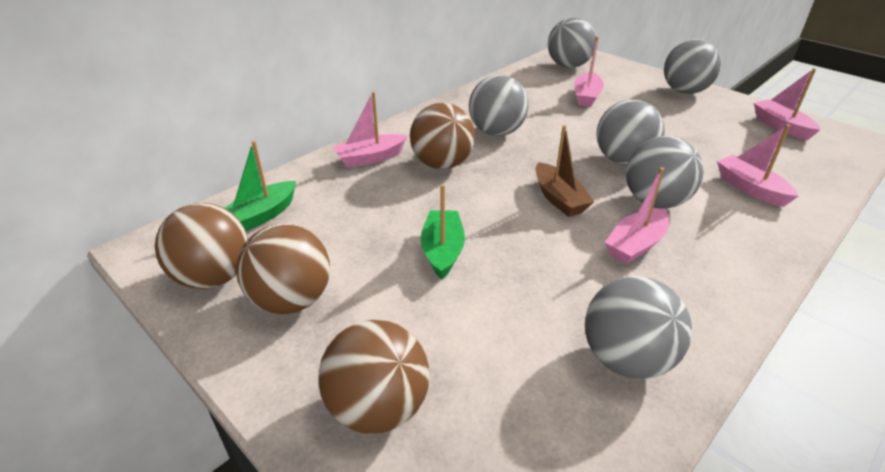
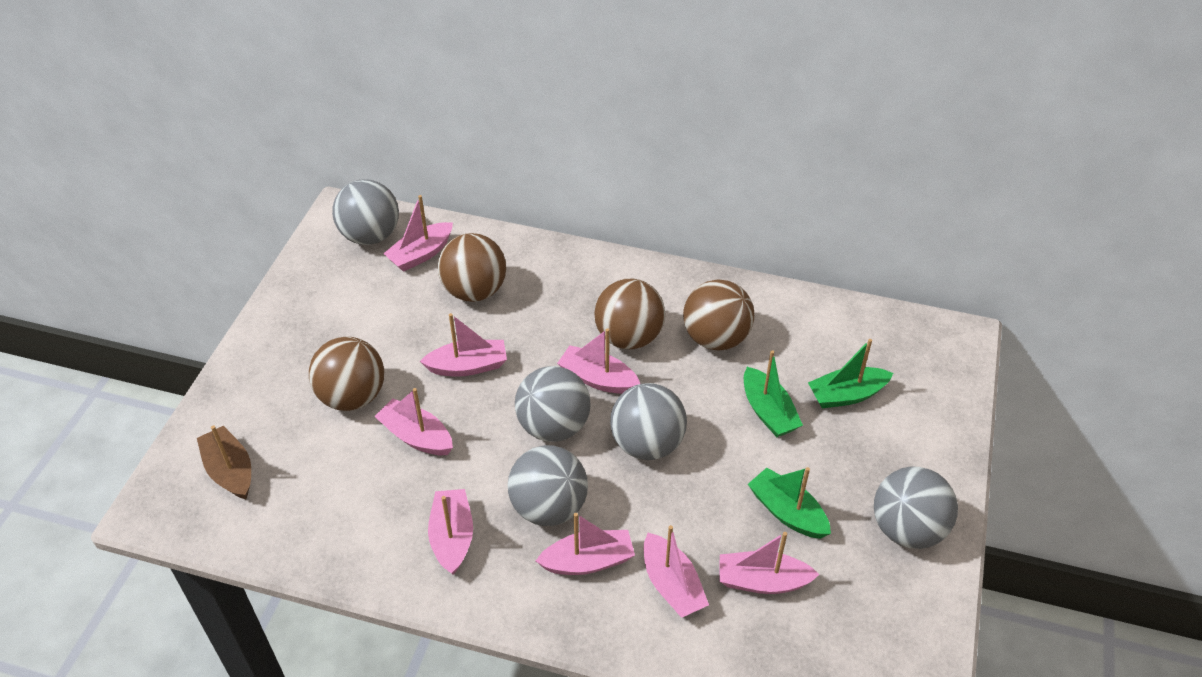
green boat: [225,141,296,231] [421,184,465,279] = 2 -> [744,350,803,437] [748,467,831,539] [808,339,893,408] = 3
grey ball: [469,75,529,136] [548,17,596,68] [585,276,692,379] [596,99,665,165] [626,136,704,209] [664,39,721,94] = 6 -> [332,179,399,245] [508,445,588,526] [515,366,590,442] [610,383,687,460] [874,466,958,549] = 5
pink boat: [333,91,407,168] [574,36,604,107] [605,167,669,264] [717,124,799,207] [754,68,820,140] = 5 -> [374,388,453,455] [383,195,453,272] [420,313,507,377] [428,489,473,575] [536,513,635,575] [557,328,640,394] [644,525,709,618] [719,532,820,594] = 8

